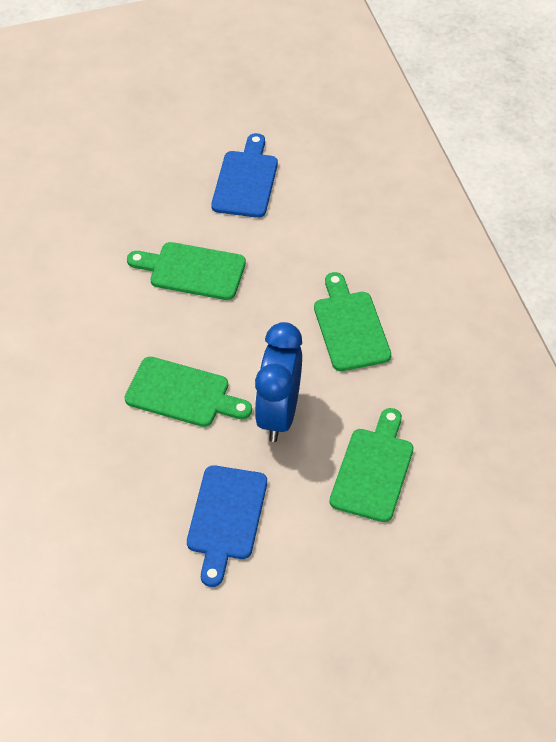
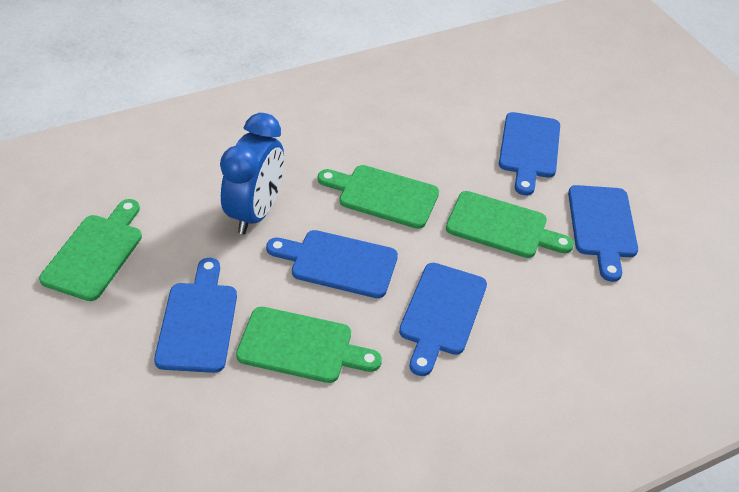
blue cutting board: [187,465,267,587] [211,133,278,218] = 2 -> [154,258,237,373] [266,230,398,298] [399,263,487,376] [499,112,560,195] [568,185,638,282] = 5

